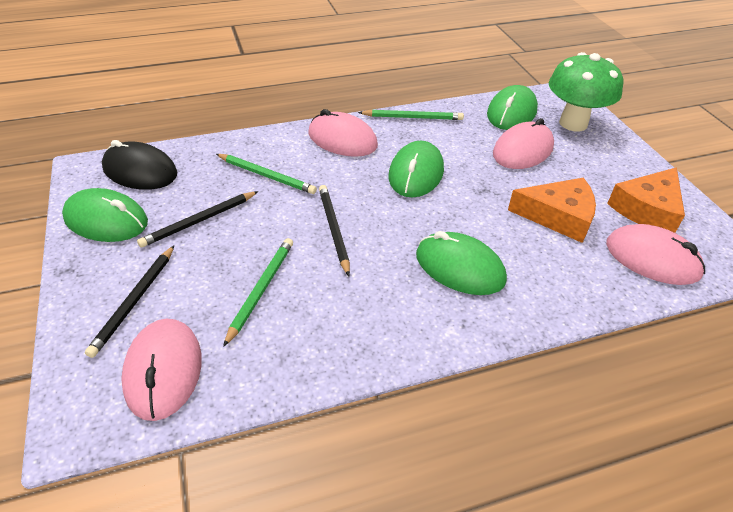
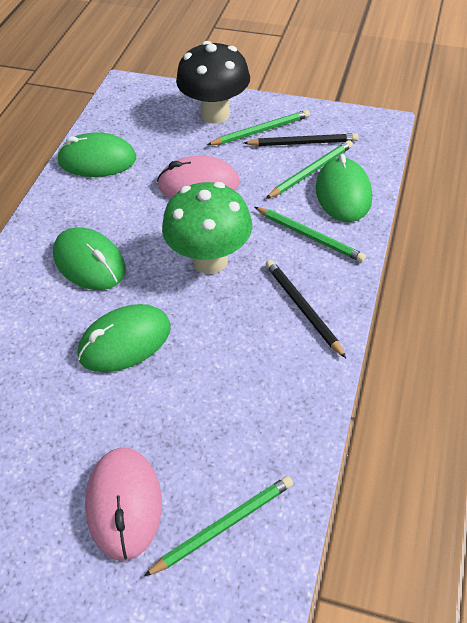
black mouse: [102,140,177,190] = 1 -> none = 0
black mushroom: none = 0 -> [176,41,250,124] = 1
black pencil: [85,246,174,358] [137,191,259,248] [319,185,350,276] = 3 -> [244,133,358,146] [266,260,346,358] = 2
green pencil: [216,154,317,194] [223,238,293,347] [358,110,464,120] = 3 -> [144,476,293,577] [207,110,310,145] [254,207,366,262] [266,140,353,199] = 4
orange cheese: [508,178,596,243] [607,167,685,233] = 2 -> none = 0
pink mouse: [121,319,202,421] [308,109,378,157] [493,118,554,169] [606,224,705,285] = 4 -> [85,448,162,561] [157,156,240,198] = 2

